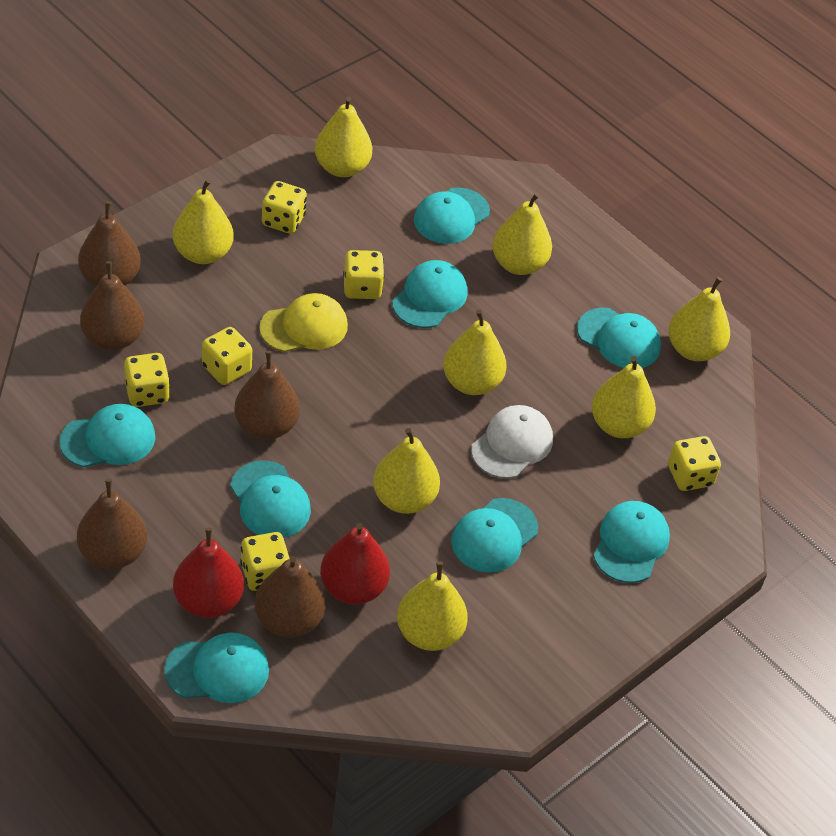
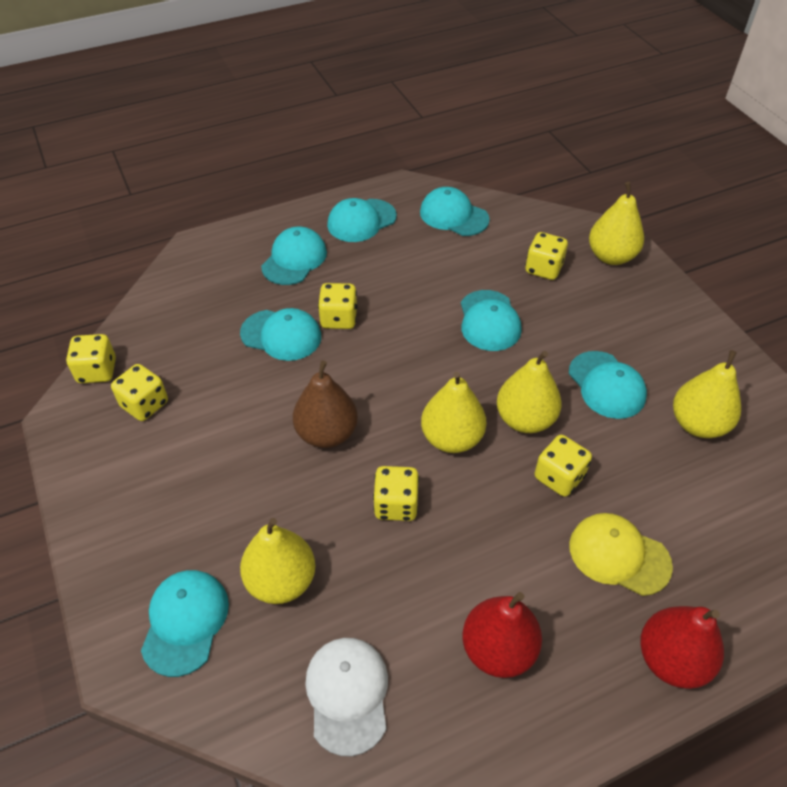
brown pear: [77,479,147,570] [78,201,141,286] [80,261,144,350] [234,351,300,440] [255,556,326,638] = 5 -> [293,360,358,448] = 1
turquoise cap: [59,404,155,467] [164,632,269,703] [230,461,311,538] [392,260,468,328] [414,188,490,244] [451,498,538,572] [577,308,661,368] [593,501,670,583] = 8 -> [141,570,229,677] [240,308,321,361] [261,226,327,285] [327,198,397,242] [420,187,490,236] [461,290,521,351] [569,351,647,419] = 7
yellow pear: [173,179,234,264] [315,96,372,177] [373,428,440,514] [397,561,468,651] [443,310,507,395] [492,193,552,275] [592,356,656,438] [668,277,730,361] = 8 -> [240,518,315,604] [421,372,486,453] [497,351,562,433] [589,182,644,265] [673,350,741,438] = 5

